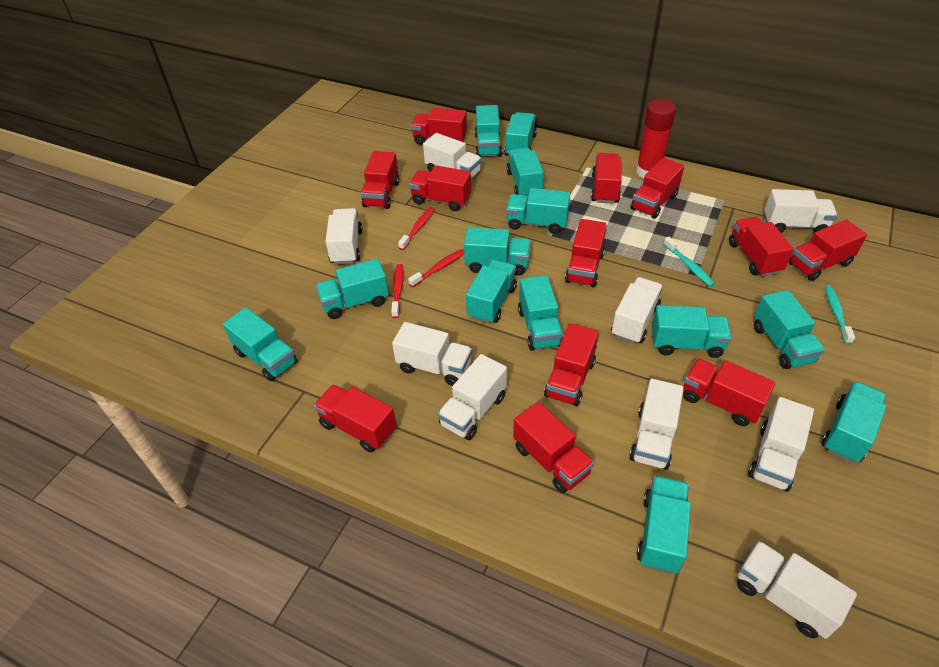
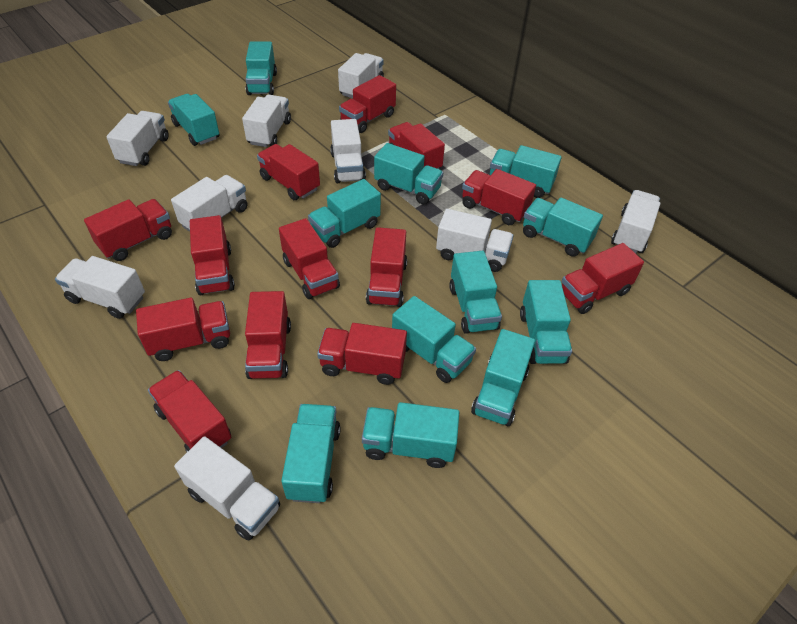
red glue stick: [636,99,676,178] = 1 -> none = 0
red toothbrush: [391,264,404,318] [398,207,435,250] [408,249,464,287] = 3 -> none = 0
red truck: [314,385,397,452] [361,151,399,209] [409,165,471,211] [411,108,467,145] [513,402,594,493] [544,323,599,406] [565,219,607,287] [591,153,622,204] [631,158,684,218] [683,358,776,426] [729,217,794,277] [789,220,867,281] = 12 -> [84,199,172,261] [136,298,230,361] [148,370,231,452] [190,215,235,295] [245,291,291,379] [257,144,320,200] [279,218,340,299] [317,323,407,385] [339,75,396,133] [366,227,407,307] [388,122,445,169] [462,169,536,225] [562,243,644,314] = 13
turquoise toothbrush: [664,237,715,287] [825,285,855,344] = 2 -> none = 0
turquoise truck: [223,307,297,381] [316,259,389,319] [464,227,531,276] [466,259,517,324] [475,105,502,157] [504,112,537,156] [506,148,544,197] [506,188,570,234] [518,275,563,350] [637,476,691,574] [652,305,732,358] [754,290,825,369] [821,381,886,463] = 13 -> [168,94,220,146] [246,41,277,95] [281,404,341,503] [308,179,381,248] [362,402,459,468] [374,143,443,205] [392,296,476,383] [449,251,502,334] [471,329,535,426] [490,145,562,198] [520,280,572,364] [523,197,603,257] = 12

